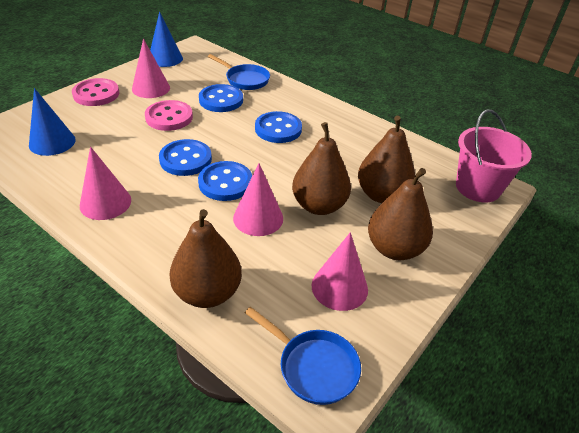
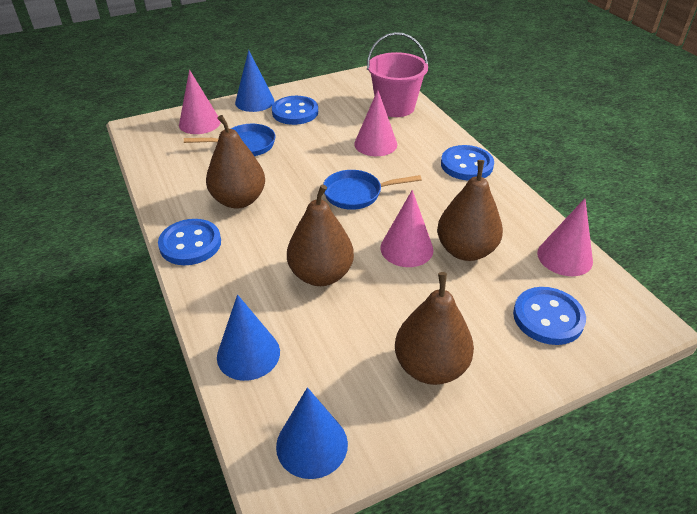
blue cone: [29,88,76,156] [150,11,183,67] = 2 -> [217,295,280,381] [235,50,274,112] [276,387,348,479] = 3
pink button: [72,78,119,106] [145,100,193,131] = 2 -> none = 0

